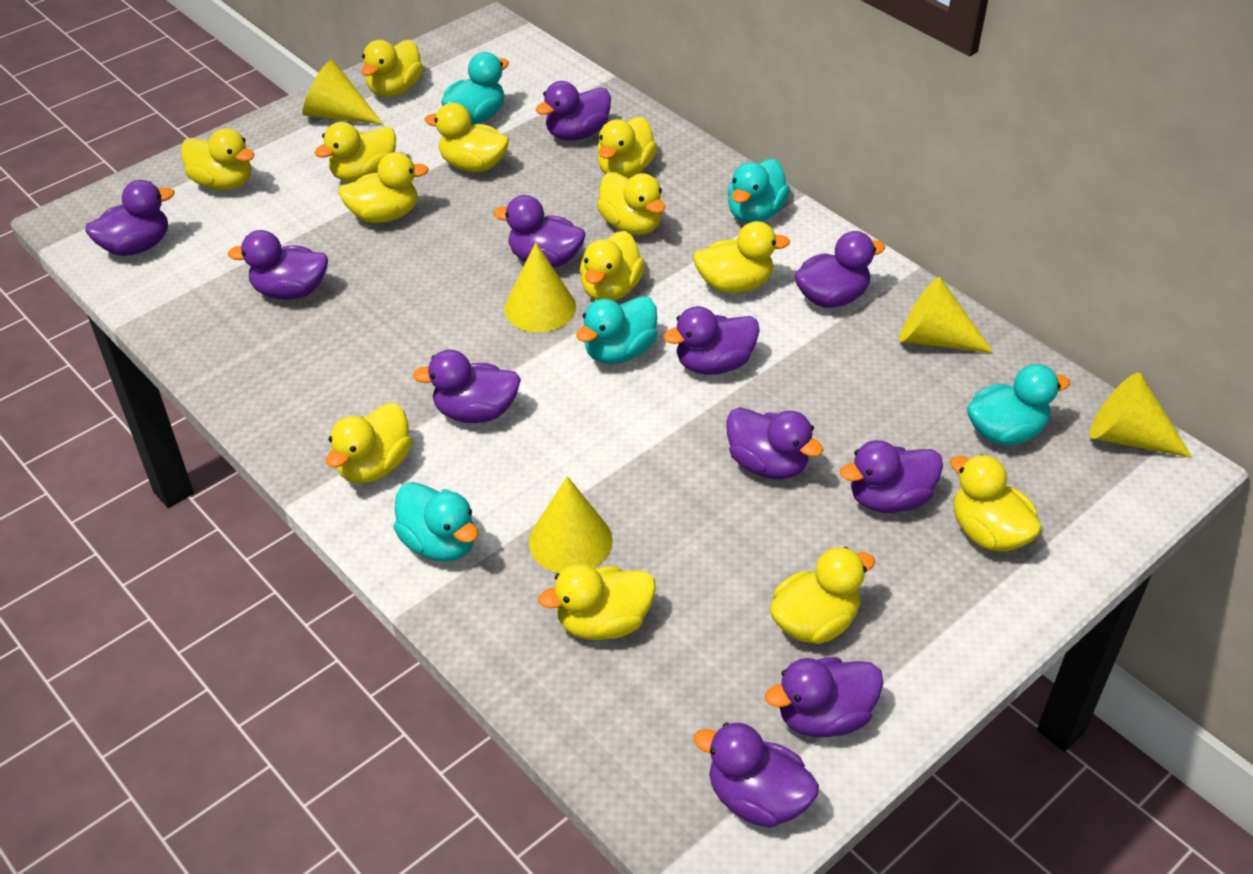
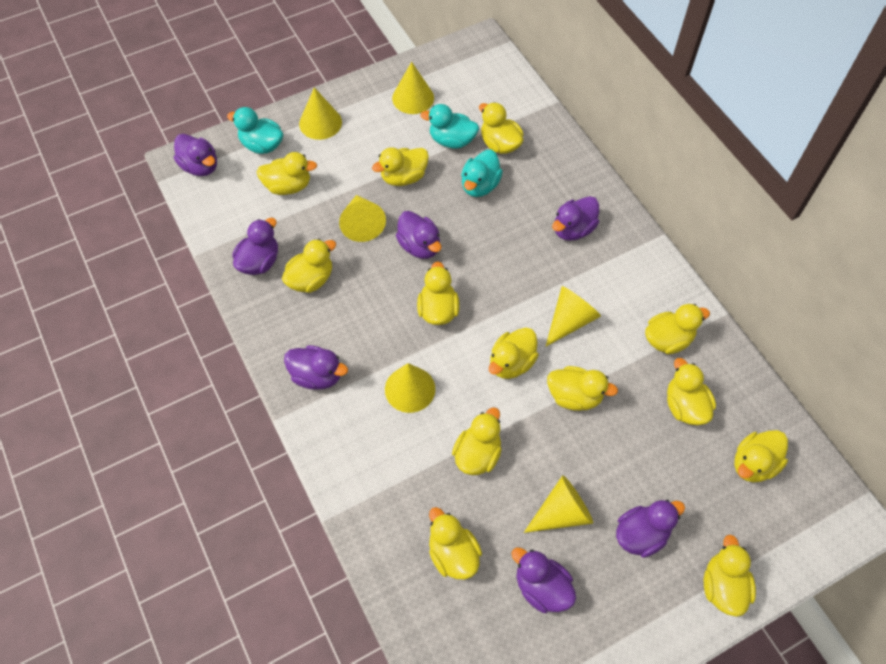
purple duck: [85,180,175,256] [228,230,328,300] [413,350,521,423] [493,195,585,268] [535,81,611,140] [663,306,760,375] [693,722,819,828] [726,407,824,480] [765,657,883,737] [794,231,885,308] [840,440,943,513] = 11 -> [174,134,217,176] [232,218,278,275] [284,345,348,389] [396,211,441,259] [511,547,576,613] [552,196,599,241] [616,500,685,558] = 7
turquoise duck: [393,482,478,562] [441,52,509,125] [576,296,657,364] [728,159,790,223] [967,364,1070,445] = 5 -> [227,107,283,154] [420,104,479,149] [461,150,503,197] = 3
yellow cone: [302,59,383,124] [504,243,576,332] [529,476,613,573] [899,277,994,353] [1090,373,1192,458] = 5 -> [299,87,342,140] [339,195,386,242] [385,363,435,413] [392,62,434,114] [524,475,593,533] [546,286,601,346] = 6

